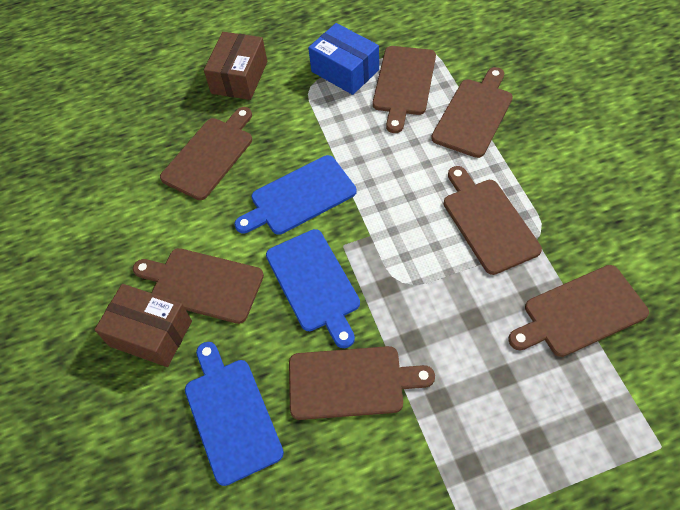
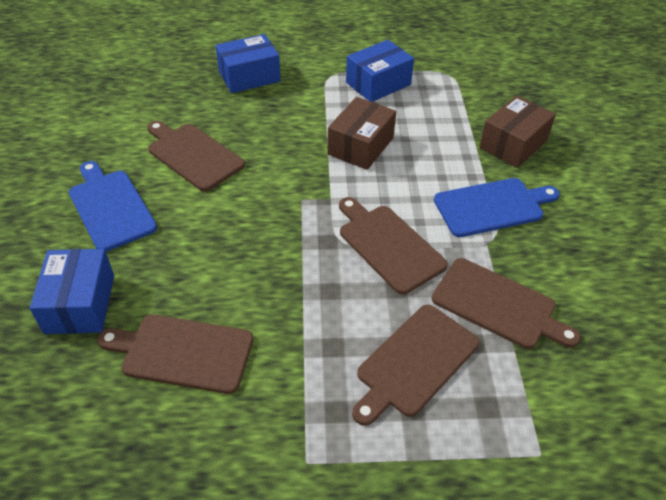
blue box: [308,23,379,95] = 1 -> [30,249,114,334] [216,34,281,93] [346,40,414,102] = 3
blue cutting board: [185,342,284,486] [234,155,357,235] [266,229,360,348] = 3 -> [69,161,157,252] [434,178,560,237] = 2
brown cutting board: [133,248,264,324] [160,107,252,200] [289,346,435,420] [373,46,436,133] [431,67,513,158] [444,166,542,275] [508,265,649,357] = 7 -> [97,314,253,394] [147,121,245,191] [339,197,448,294] [352,305,479,426] [432,258,581,349] = 5

